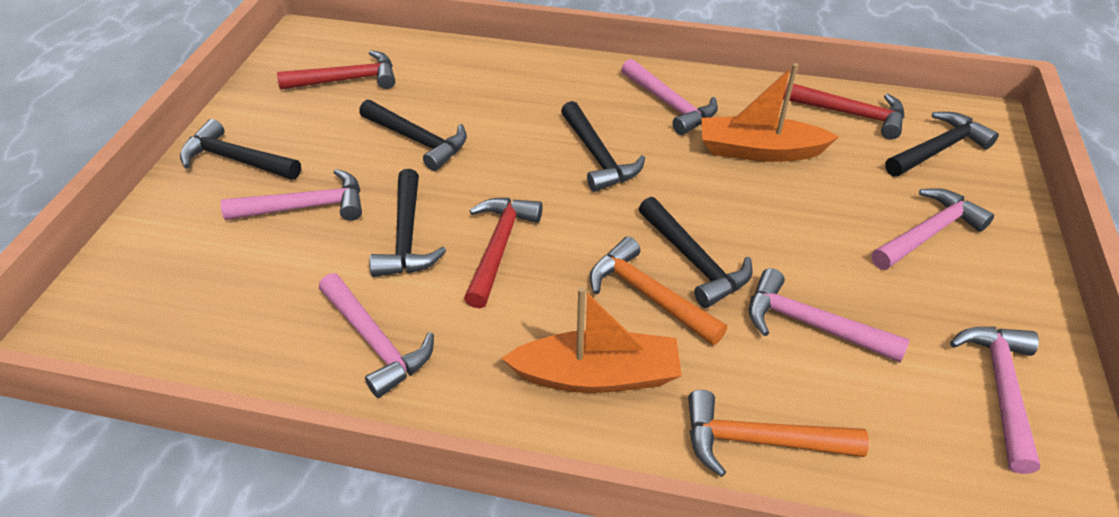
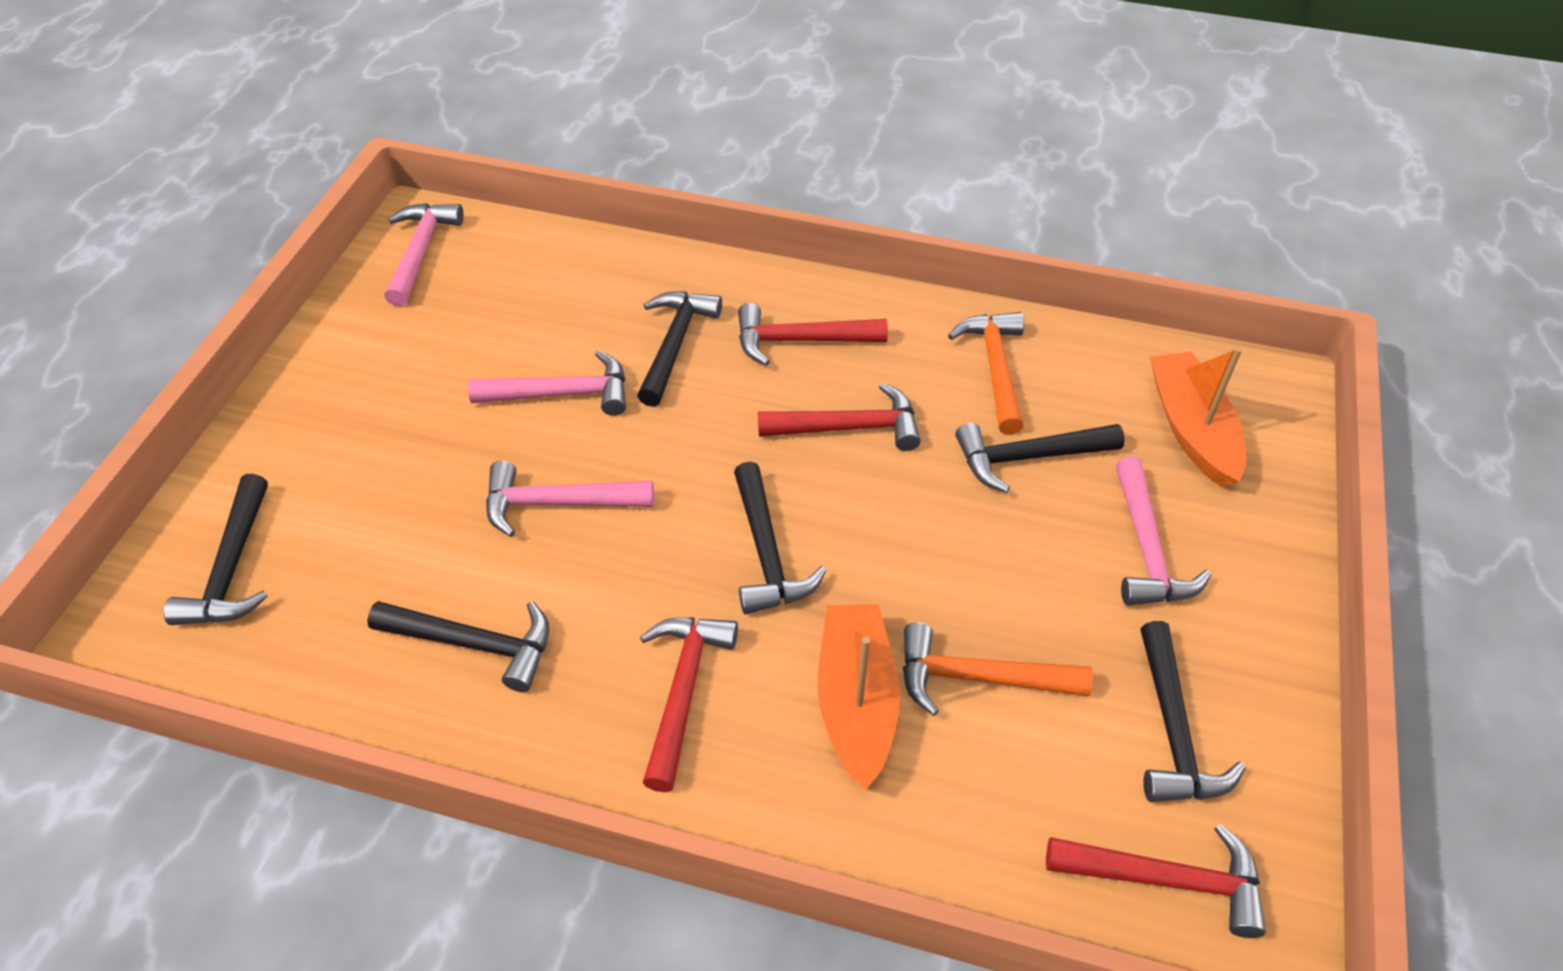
pink hammer: [221,169,362,221] [319,273,434,398] [621,59,718,135] [749,268,909,362] [872,188,994,270] [950,327,1040,474] = 6 -> [384,203,464,306] [468,350,626,416] [486,461,654,537] [1116,456,1211,605] = 4
red hammer: [277,50,395,90] [464,198,543,309] [783,83,905,139] = 3 -> [640,617,738,792] [738,303,888,366] [758,383,921,451] [1046,824,1266,938] = 4

